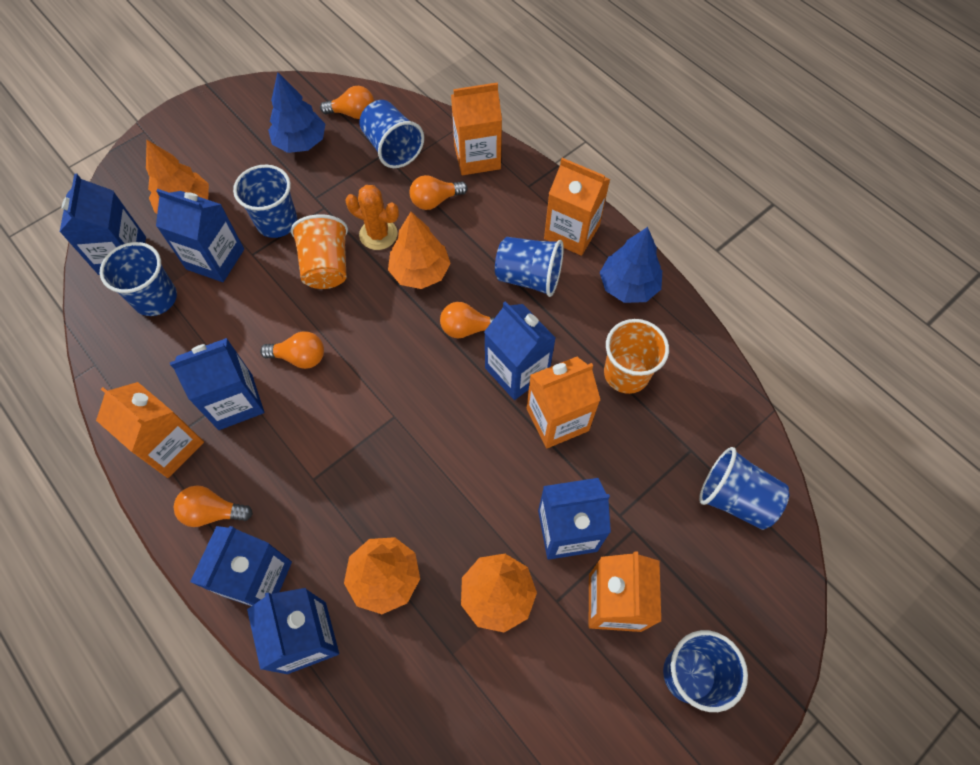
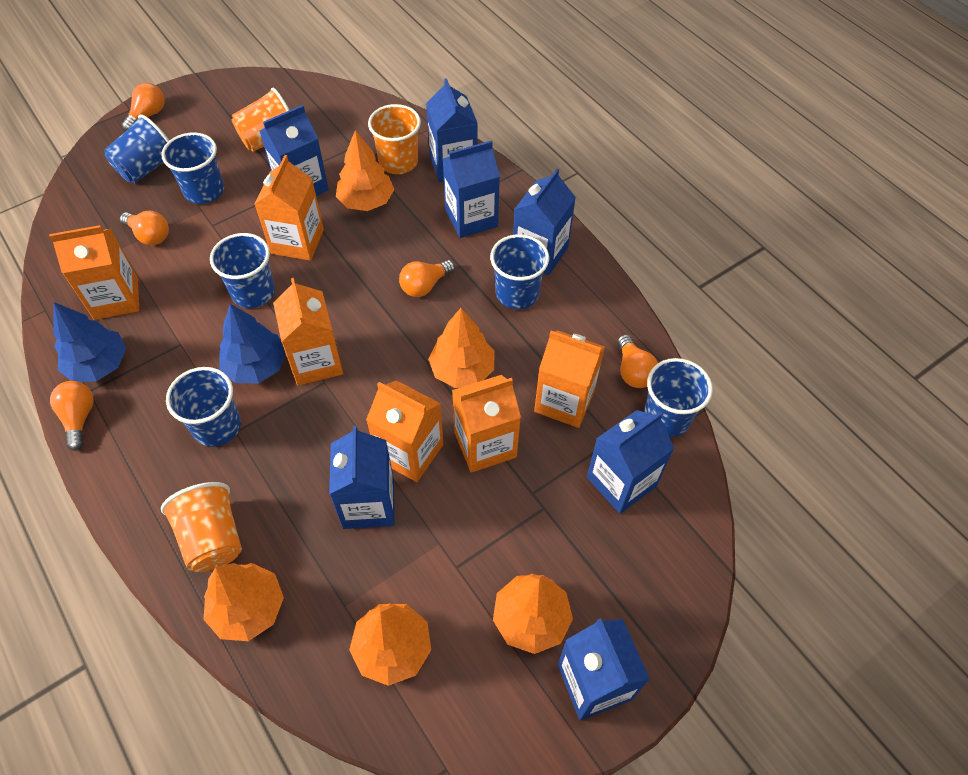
orange cactus: [345,185,399,250] = 1 -> none = 0
orange carton: [96,382,204,478] [451,82,502,175] [527,357,600,449] [544,158,610,256] [589,551,661,632] = 5 -> [49,225,139,320] [255,155,324,261] [273,278,343,385] [366,380,443,482] [452,375,521,473] [534,330,605,428] = 6
orange cup: [291,214,348,289] [604,319,669,394] = 2 -> [161,482,242,572] [231,88,289,152] [368,104,421,174] = 3
orange tree: [146,140,209,213] [344,537,420,614] [388,212,451,289] [461,554,537,632] = 4 -> [203,563,284,641] [336,130,394,211] [349,603,431,686] [428,308,495,388] [493,574,573,654] = 5

